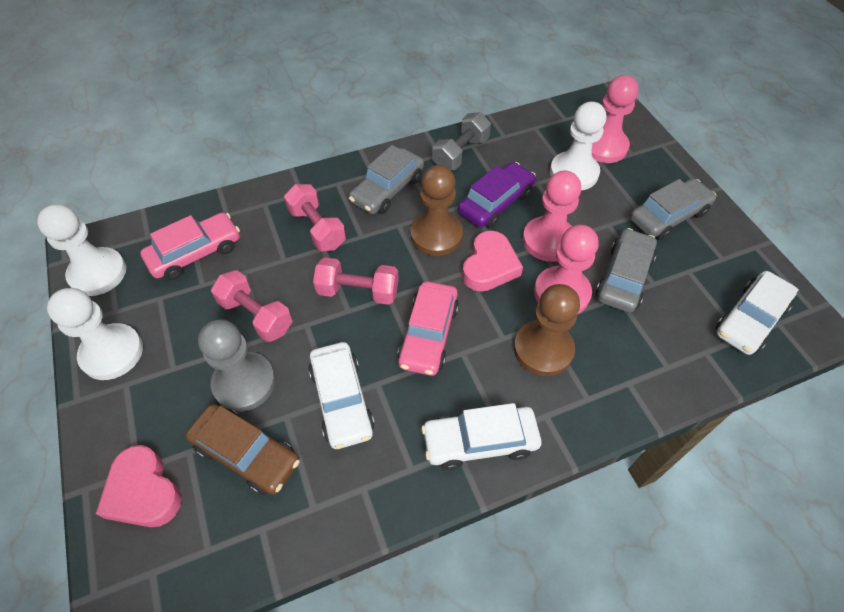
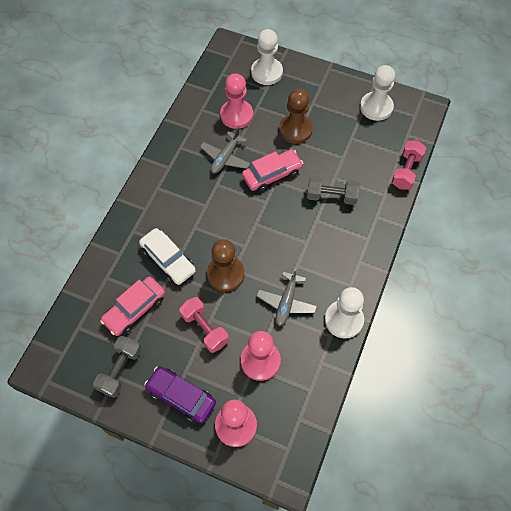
brown car: [185,404,300,495] = 1 -> none = 0
grey car: [349,145,424,214] [596,228,657,313] [630,178,716,240] = 3 -> none = 0
grey dumbbell: [432,112,491,170] = 1 -> [93,336,141,398] [307,176,359,205] = 2
grey pawn: [198,319,275,412] = 1 -> none = 0
grey plane: none = 0 -> [200,127,251,174] [256,267,317,326] = 2
pink dumbbell: [211,270,293,342] [284,184,346,251] [313,257,399,305] = 3 -> [179,297,229,353] [392,141,426,190] = 2
pink heart: [96,445,182,527] [462,230,523,292] = 2 -> none = 0
white car: [309,342,375,449] [421,403,541,470] [716,271,799,355] = 3 -> [139,228,196,285] = 1

